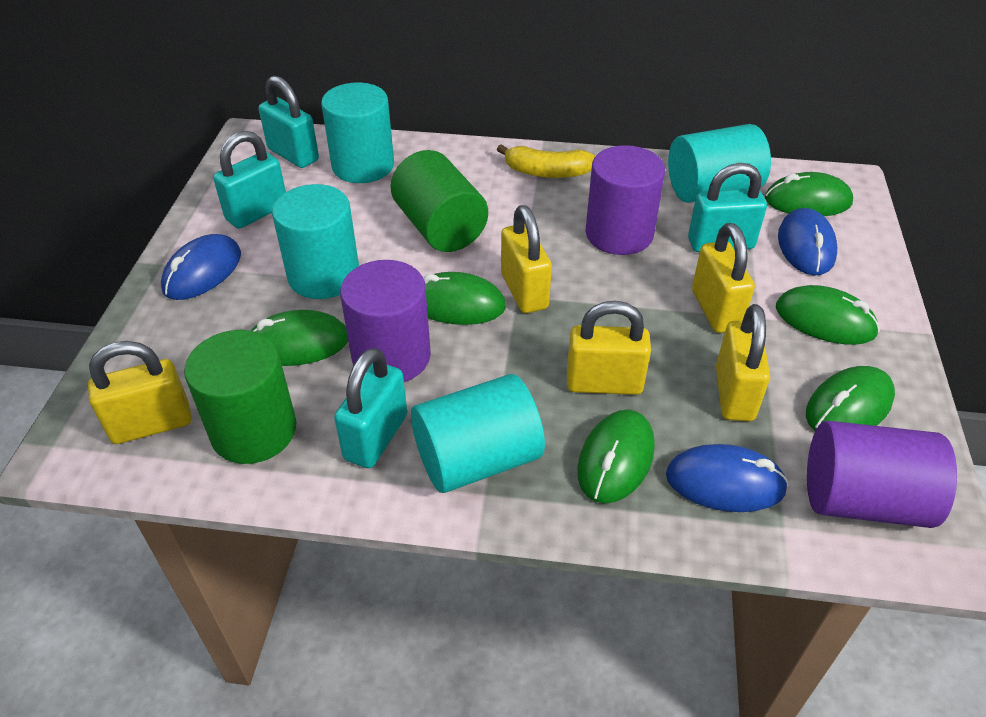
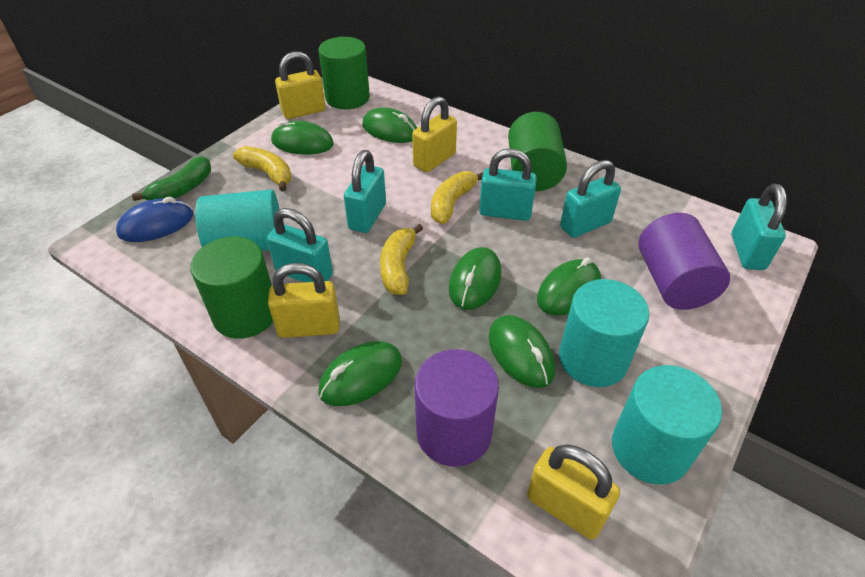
blue mouse: [161,234,241,300] [666,444,789,512] [778,208,837,275] = 3 -> [116,197,193,242] = 1
green banana: none = 0 -> [132,156,211,201] = 1
green cylinder: [184,330,296,464] [391,150,488,252] = 2 -> [191,236,273,339] [318,37,370,109] [508,112,567,191] = 3
purple cylinder: [340,260,431,382] [585,145,665,255] [807,421,957,528] = 3 -> [415,349,499,466] [638,213,730,310] = 2
turquoise cylinder: [272,184,359,299] [321,83,394,183] [411,374,545,493] [668,124,771,203] = 4 -> [195,190,279,251] [559,279,649,387] [612,365,722,484] = 3
turquoise padlock: [213,131,286,229] [259,76,319,168] [334,348,407,468] [688,163,767,252] = 4 -> [267,208,333,282] [344,150,386,233] [479,148,537,221] [560,160,621,238] [732,184,787,270] = 5
yellow banana: [497,144,595,178] = 1 -> [233,146,292,192] [380,224,423,295] [431,171,483,224] = 3
yellow padlock: [88,341,192,444] [501,205,552,313] [567,301,651,395] [692,223,755,333] [716,304,770,421] = 5 -> [268,263,340,338] [275,51,326,119] [412,96,457,172] [527,444,620,540] = 4

